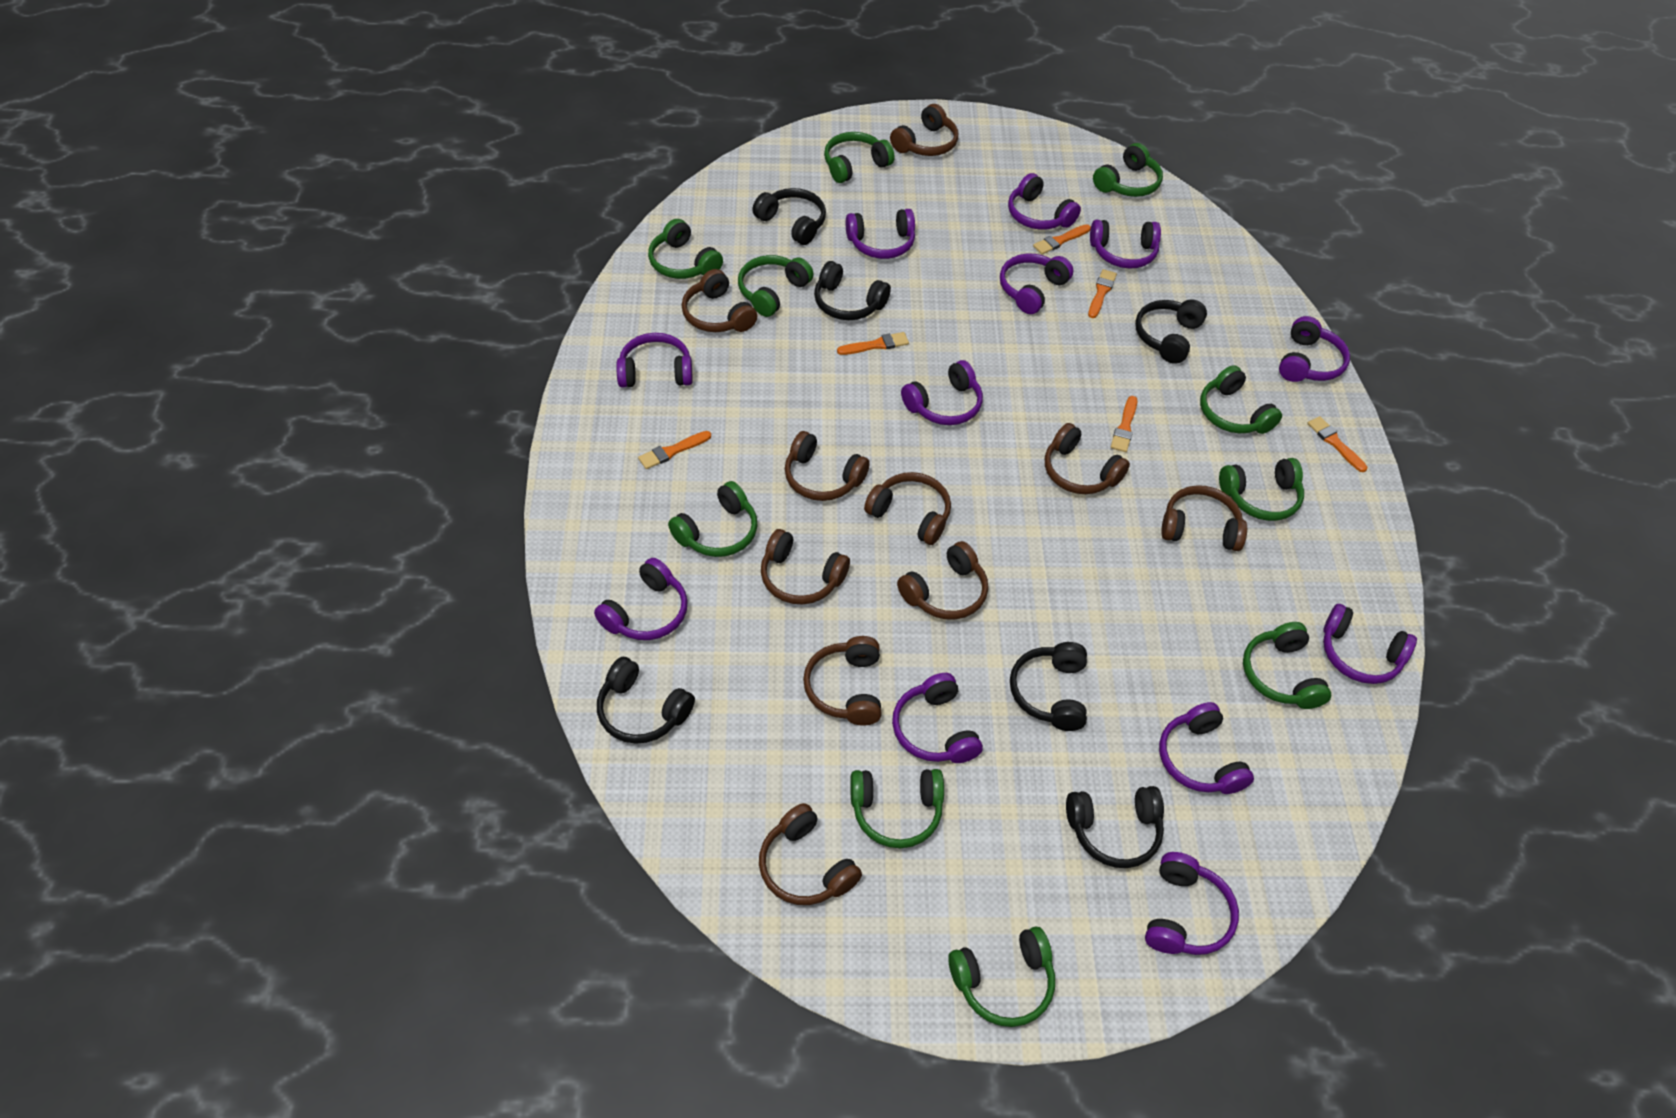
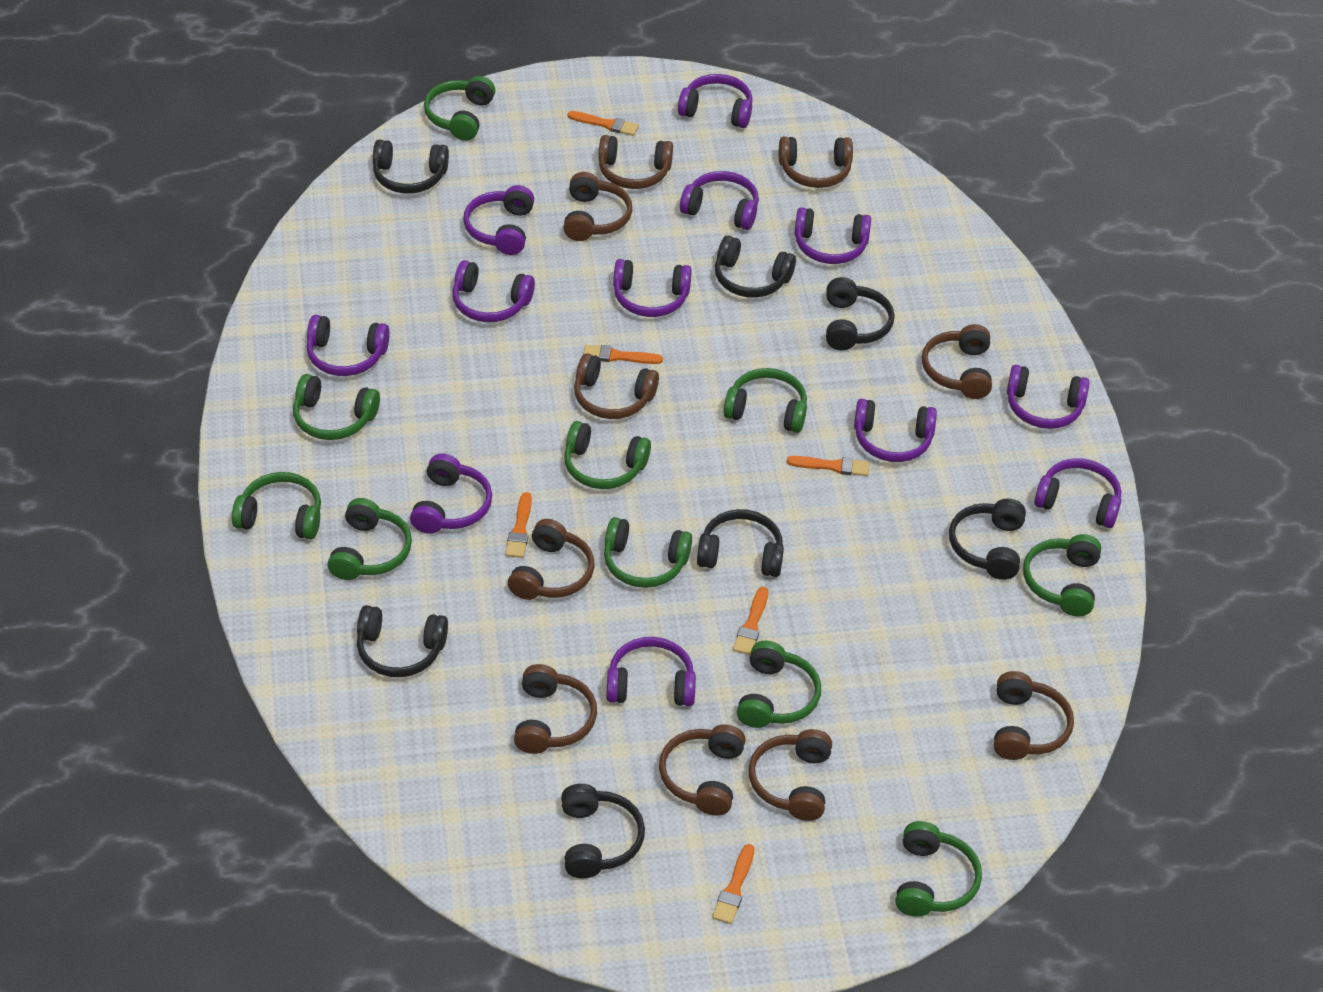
black headphones: [597,657,695,744] [752,188,826,245] [814,261,891,320] [1010,642,1087,731] [1066,786,1164,868] [1135,299,1207,364] = 6 -> [357,605,448,677] [373,140,449,194] [561,784,645,878] [697,509,784,577] [715,235,796,297] [826,277,895,350] [949,499,1026,580] = 7

